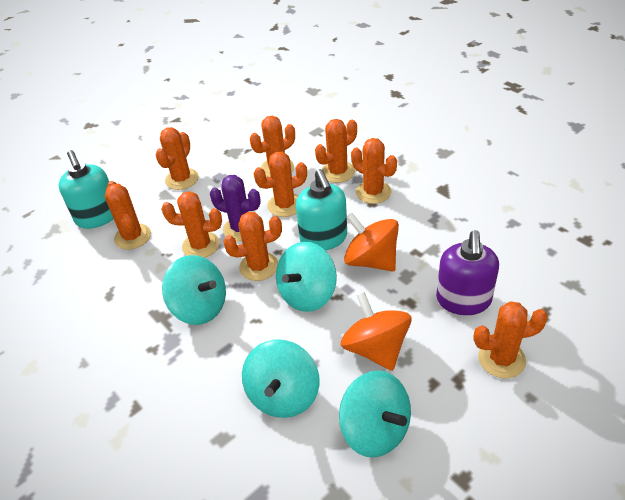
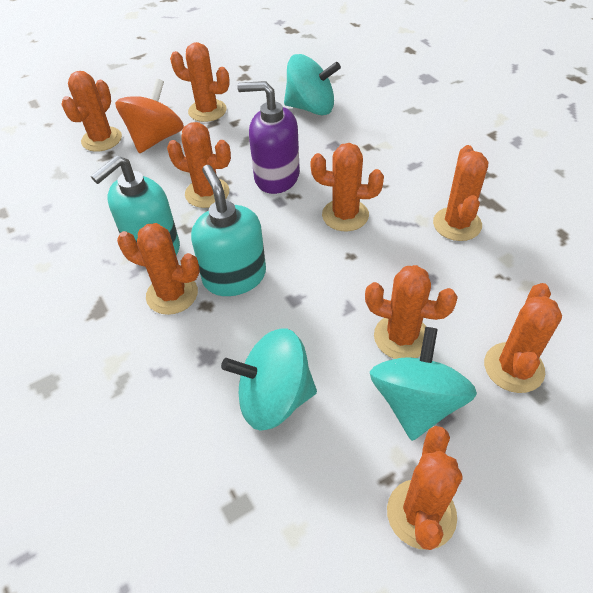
orange spinning top: [341,292,412,371] [344,213,399,271] = 2 -> [115,79,184,153] = 1
purple cactus: [210,175,261,241] = 1 -> none = 0
turquoise spinning top: [162,255,226,325] [242,340,320,418] [276,242,337,312] [339,371,411,457] = 4 -> [221,329,317,431] [284,54,341,115] [370,327,477,441] = 3

